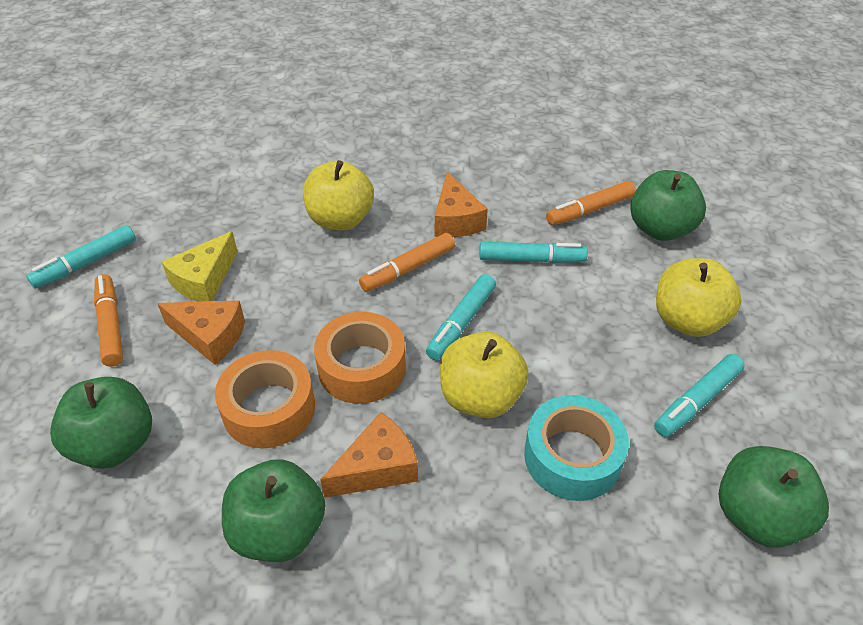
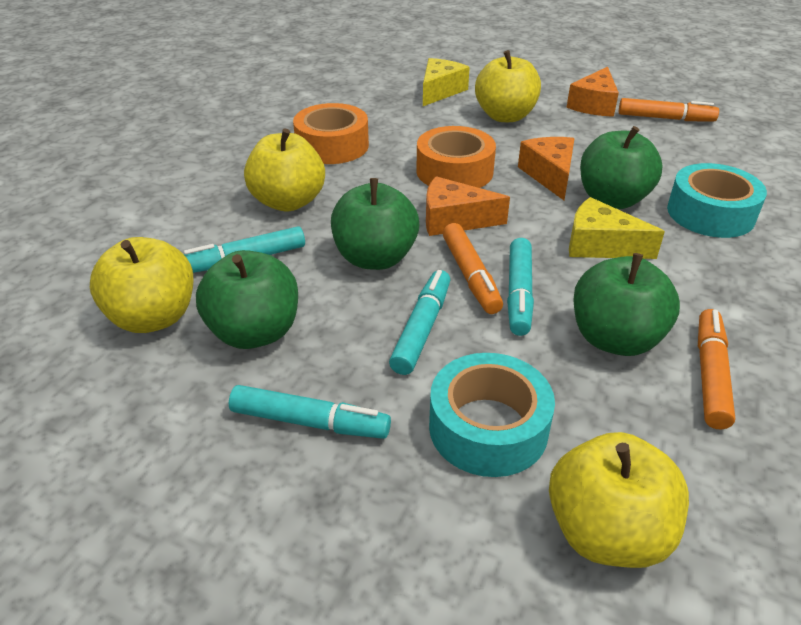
turquoise tape: [524,395,629,501] = 1 -> [429,353,555,477] [667,163,767,238] = 2
yellow apple: [303,160,374,230] [440,331,528,418] [656,258,742,337] = 3 -> [90,237,194,333] [244,129,325,212] [475,50,541,122] [549,432,689,568] = 4
yellow cheese: [161,231,238,302] = 1 -> [423,58,470,106] [569,197,665,259] = 2

